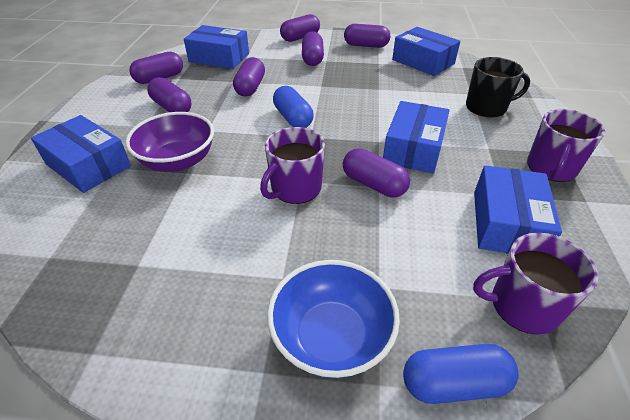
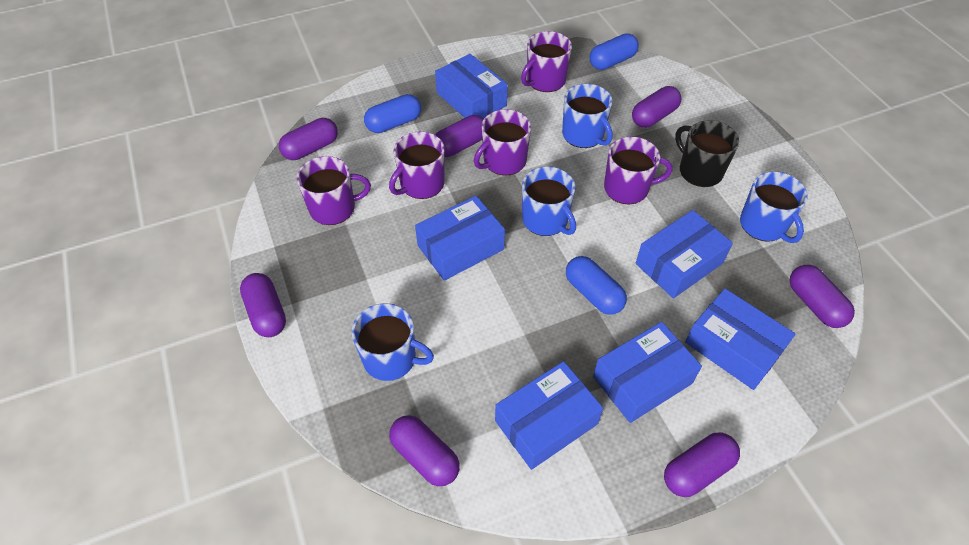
blue bowl: [267,260,400,378] = 1 -> none = 0
blue box: [31,115,131,193] [184,25,249,69] [383,101,450,173] [392,27,460,76] [474,165,562,254] = 5 -> [415,196,505,281] [435,54,508,119] [495,361,603,470] [593,322,702,423] [636,210,733,298] [685,289,795,390] = 6
blue capsule: [273,86,314,128] [403,344,519,404] = 2 -> [364,94,421,133] [566,256,627,315] [590,33,639,70] = 3
blue mug: none = 0 -> [352,303,434,381] [522,166,576,236] [562,84,613,148] [740,171,808,243] = 4
purple bowl: [125,112,214,172] = 1 -> none = 0
purple mug: [260,127,325,204] [473,233,598,335] [527,109,605,182] = 3 -> [297,156,371,225] [389,132,445,199] [474,109,531,175] [521,31,572,92] [604,137,672,204] = 5

